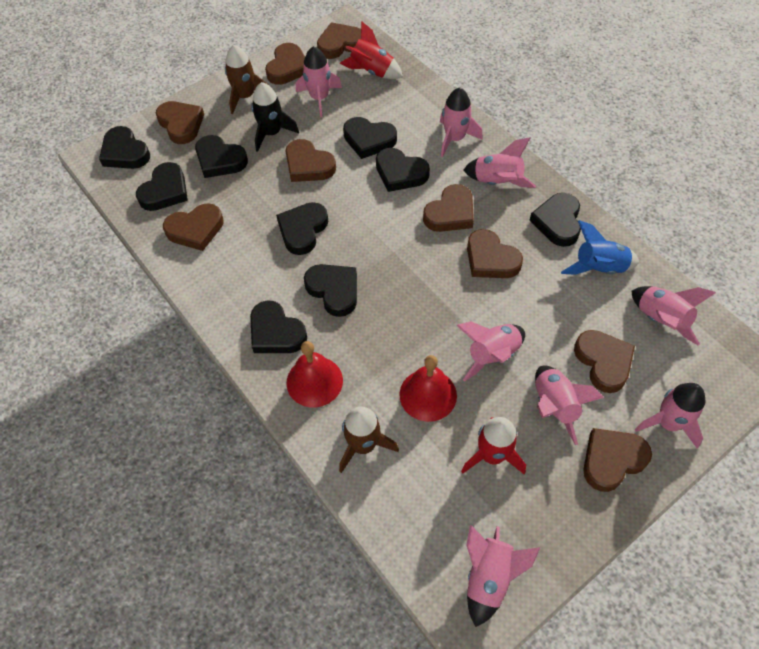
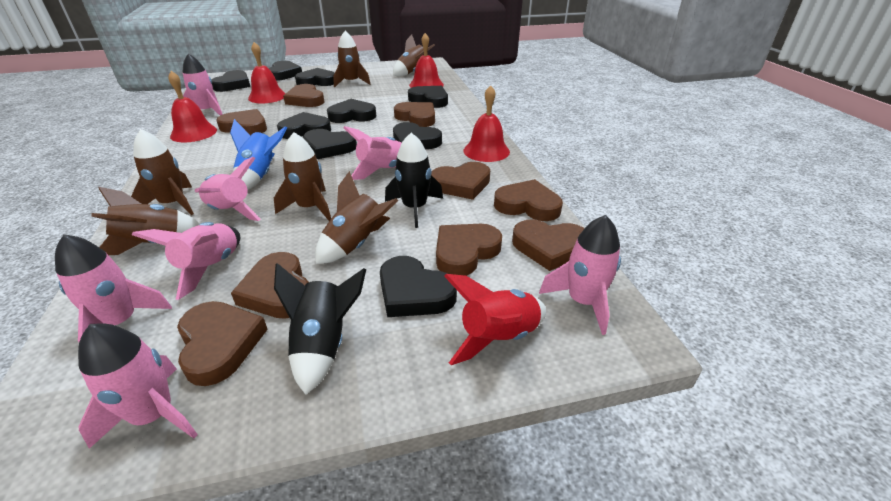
black rocket: [252,82,299,152] = 1 -> [274,263,366,395] [385,133,443,228] = 2
brown rocket: [225,45,267,114] [339,407,399,473] = 2 -> [91,187,200,255] [131,129,194,215] [274,132,331,221] [315,171,398,264] [333,31,371,87] [393,35,435,77] = 6
pink rocket: [296,46,342,117] [440,87,483,157] [456,321,525,382] [464,137,536,188] [466,525,540,627] [535,366,604,445] [631,286,716,345] [635,383,706,448] = 8 -> [55,234,172,342] [78,323,198,449] [132,222,240,300] [183,54,223,115] [195,157,261,221] [344,126,402,180] [539,215,621,335] = 7
red bell: [286,341,343,407] [399,355,457,422] = 2 -> [168,71,217,143] [248,42,286,103] [409,33,444,88] [464,85,510,162] = 4
red rocket: [339,21,403,79] [461,417,526,474] = 2 -> [444,274,546,365] = 1

